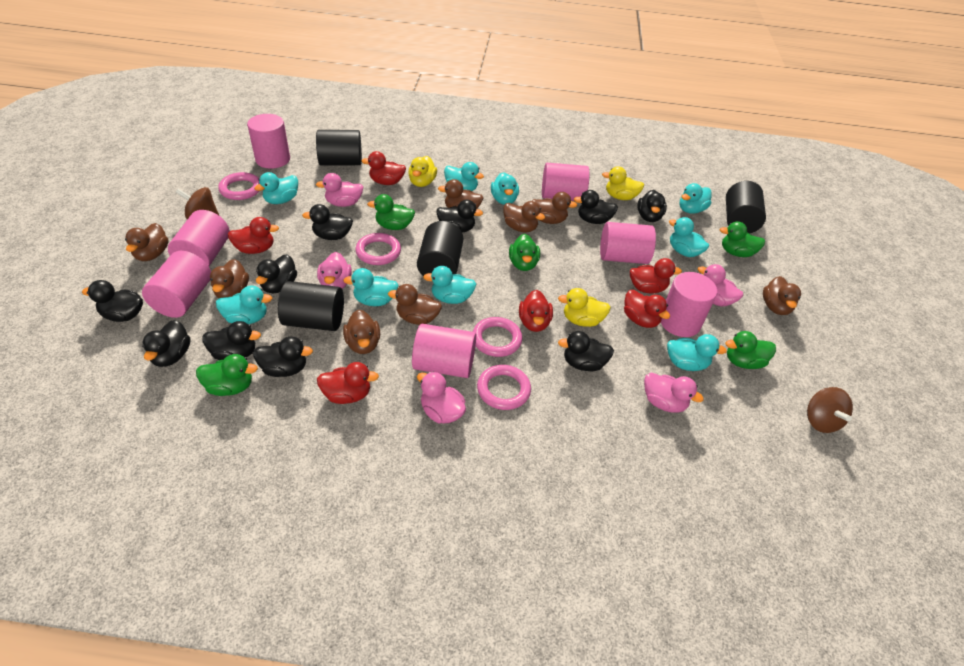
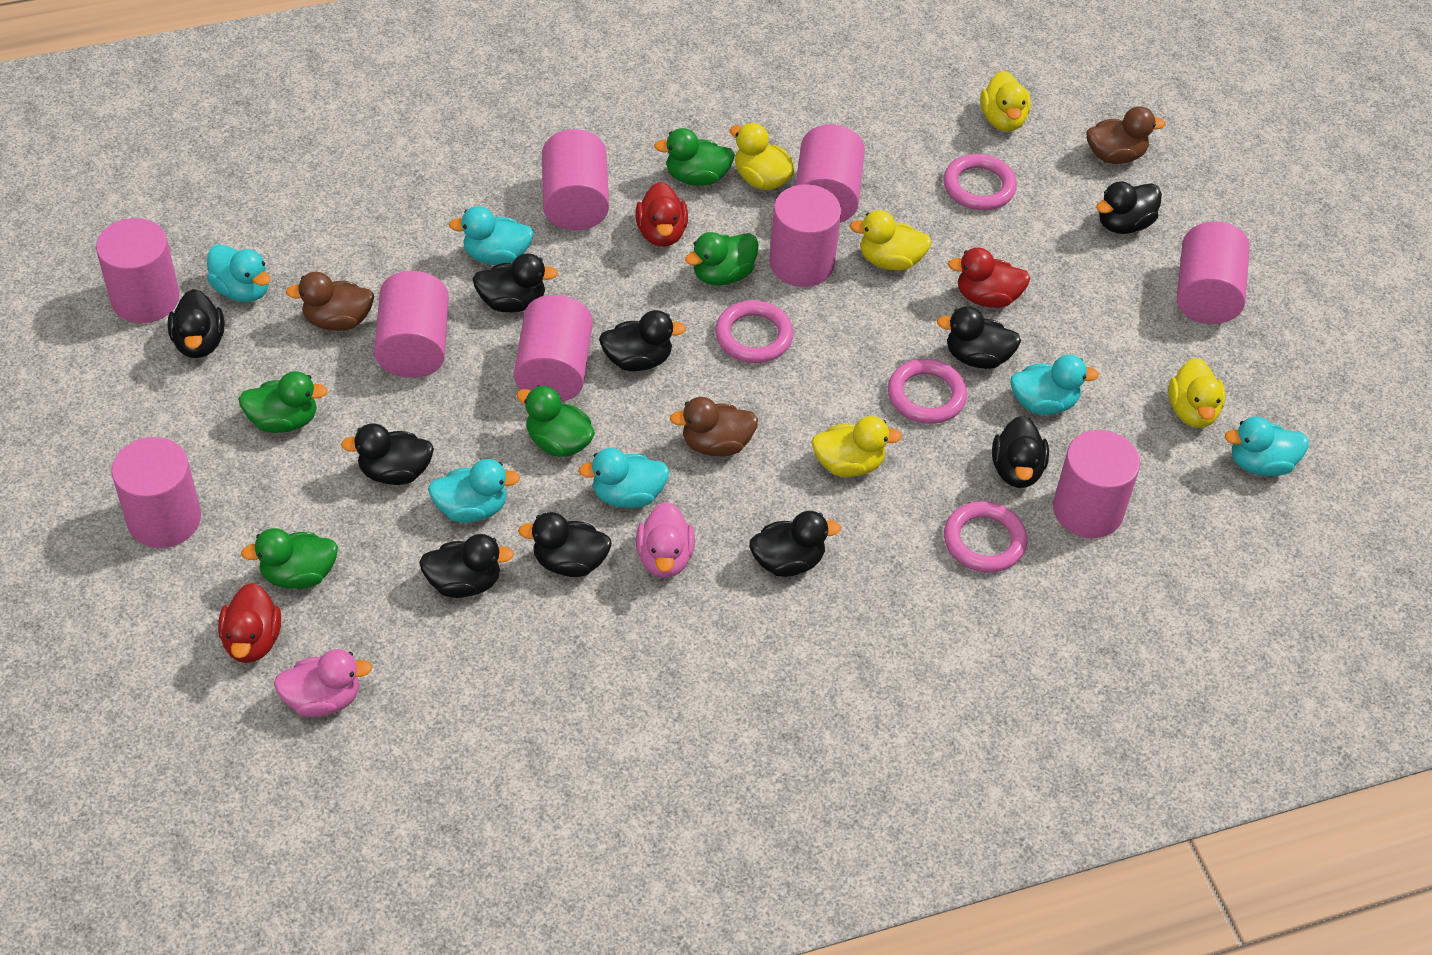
black cylinder: [278,281,344,331] [316,130,362,165] [417,221,463,276] [726,181,766,234] = 4 -> none = 0
brown duck: [125,223,168,261] [210,259,249,298] [343,310,380,354] [388,284,442,325] [438,179,483,209] [503,201,545,233] [532,192,577,224] [763,276,801,315] = 8 -> [286,272,374,331] [670,397,758,456] [1086,106,1165,164] = 3
brown spinning top: [175,187,219,219] [807,387,853,433] = 2 -> none = 0
pink cylinder: [142,251,211,318] [168,210,230,266] [247,114,290,169] [412,324,476,378] [542,163,589,201] [600,222,656,264] [661,272,717,337] = 7 -> [96,218,180,323] [112,437,201,548] [374,271,449,378] [514,295,593,402] [542,129,609,230] [769,184,841,287] [795,124,865,223] [1053,430,1140,538] [1177,222,1250,324] = 9
pink duck: [316,173,363,207] [317,252,352,289] [417,372,466,423] [644,373,704,413] [698,264,743,307] = 5 -> [274,649,372,717] [636,502,695,578] = 2
red duck: [228,217,279,254] [317,362,379,404] [362,151,406,185] [519,290,553,332] [624,290,670,328] [630,258,682,293] = 6 -> [218,583,281,663] [635,182,688,247] [948,248,1030,308] = 3
turquoise duck: [216,285,272,324] [254,172,298,204] [343,268,399,306] [423,266,476,304] [444,162,484,191] [491,172,519,205] [667,334,727,371] [669,217,709,257] [679,183,711,214] = 9 -> [207,244,270,302] [428,459,520,523] [449,206,534,265] [578,448,669,508] [1010,355,1099,415] [1225,416,1309,476] = 6
yellow duck: [408,156,437,187] [558,288,611,327] [602,166,644,200] = 3 -> [730,123,795,190] [811,416,902,477] [850,210,932,271] [980,71,1031,132] [1168,358,1225,428] = 5

